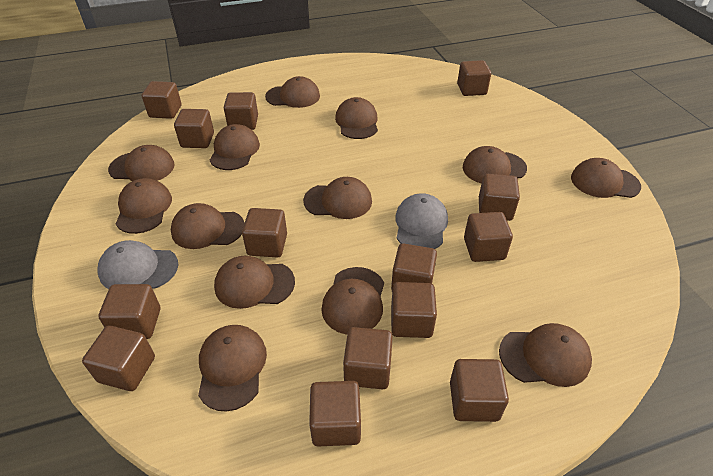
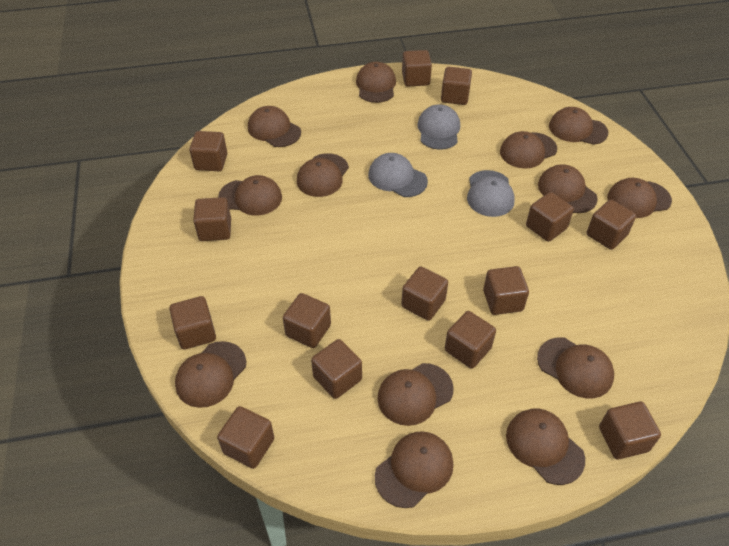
grey cap: [98,240,179,289] [395,193,448,249] = 2 -> [368,153,428,197] [417,104,460,150] [467,170,515,217] = 3

